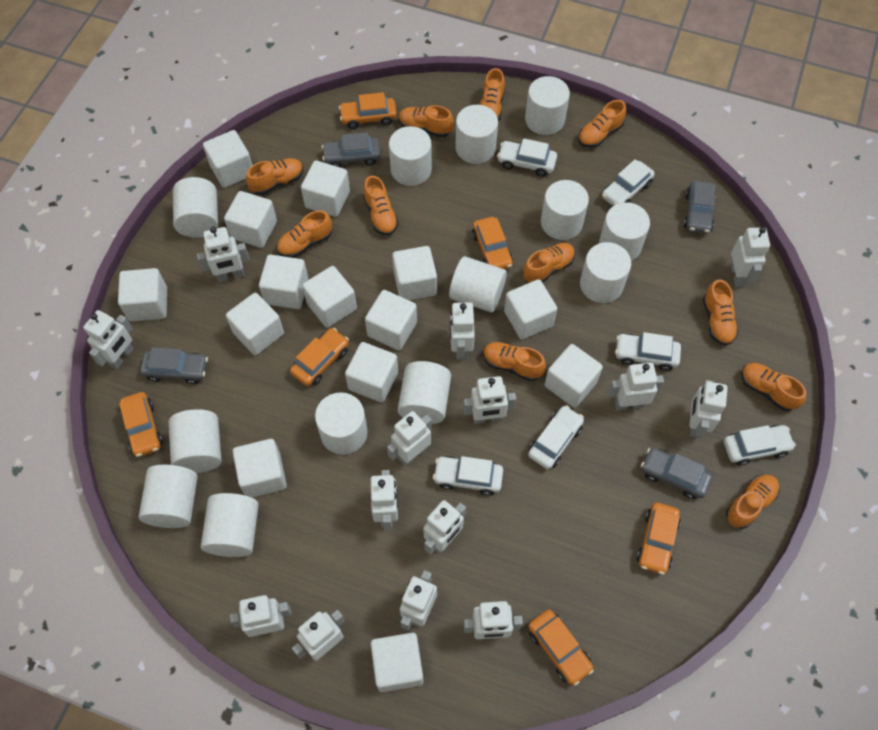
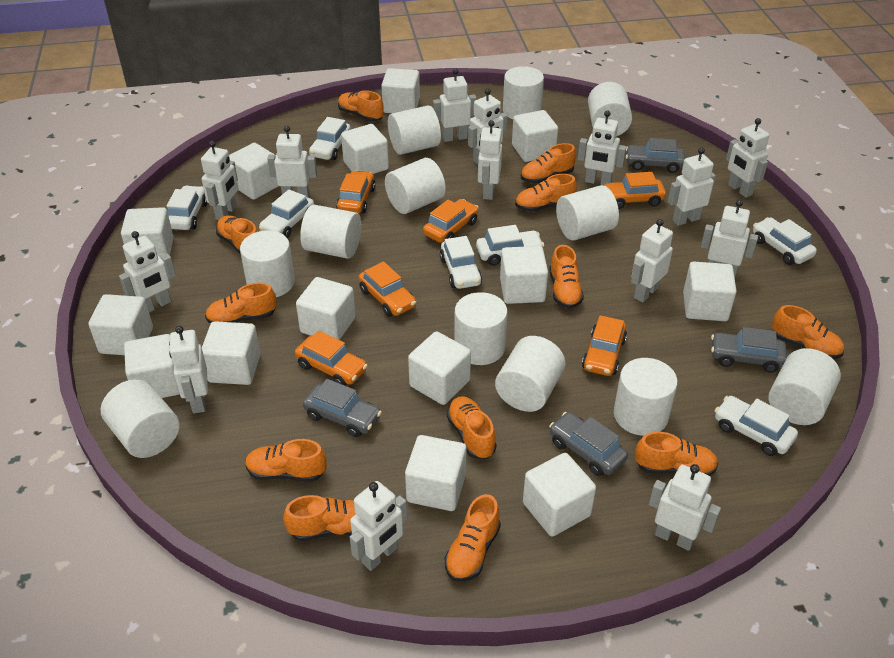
orange shoe: [246,158,303,195] [277,210,332,258] [363,176,399,236] [399,105,454,137] [479,68,505,121] [483,342,546,381] [523,243,575,283] [578,100,626,148] [703,280,739,346] [726,474,779,529] [741,363,806,411] = 11 -> [205,283,277,324] [216,215,258,254] [245,439,327,482] [283,495,356,541] [338,90,384,121] [445,494,501,582] [447,396,497,459] [515,174,577,212] [521,143,576,184] [549,245,584,309] [635,432,718,476] [772,305,844,359] = 12
white car: [433,456,503,496] [497,138,557,177] [528,405,584,469] [602,159,655,206] [615,332,681,371] [724,425,796,466] = 6 -> [167,185,208,230] [259,190,314,239] [309,117,351,160] [440,236,482,289] [476,225,544,266] [715,396,798,456] [753,217,817,265] = 7
white cylinder: [139,465,197,528] [169,409,221,473] [173,177,218,238] [201,493,259,557] [315,392,368,455] [389,126,432,186] [398,361,451,424] [449,256,507,313] [455,105,498,164] [525,76,570,135] [541,180,589,240] [580,242,631,303] [599,202,650,261] = 13 -> [101,379,180,458] [240,230,295,297] [300,205,361,259] [385,158,446,214] [388,105,441,155] [454,292,508,365] [495,336,565,412] [503,66,544,119] [556,185,619,241] [588,82,632,136] [614,358,678,436] [768,348,841,425] = 12

